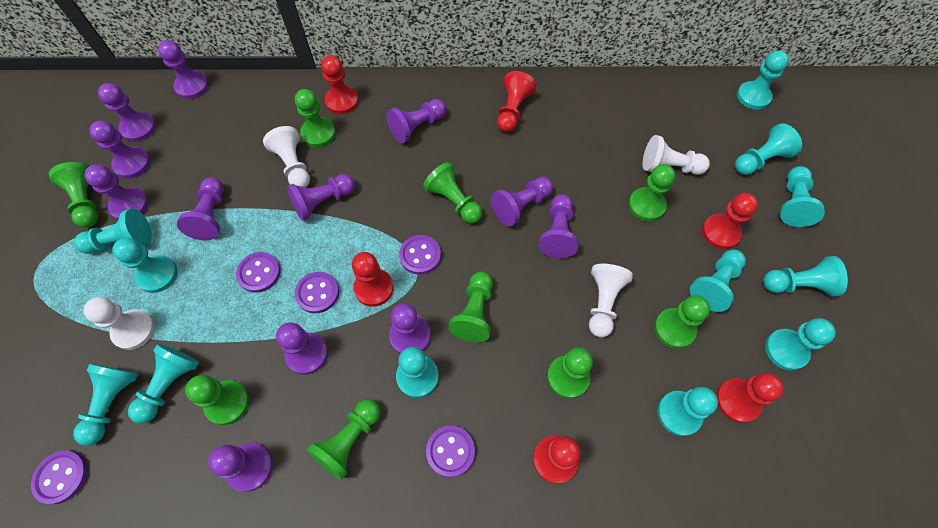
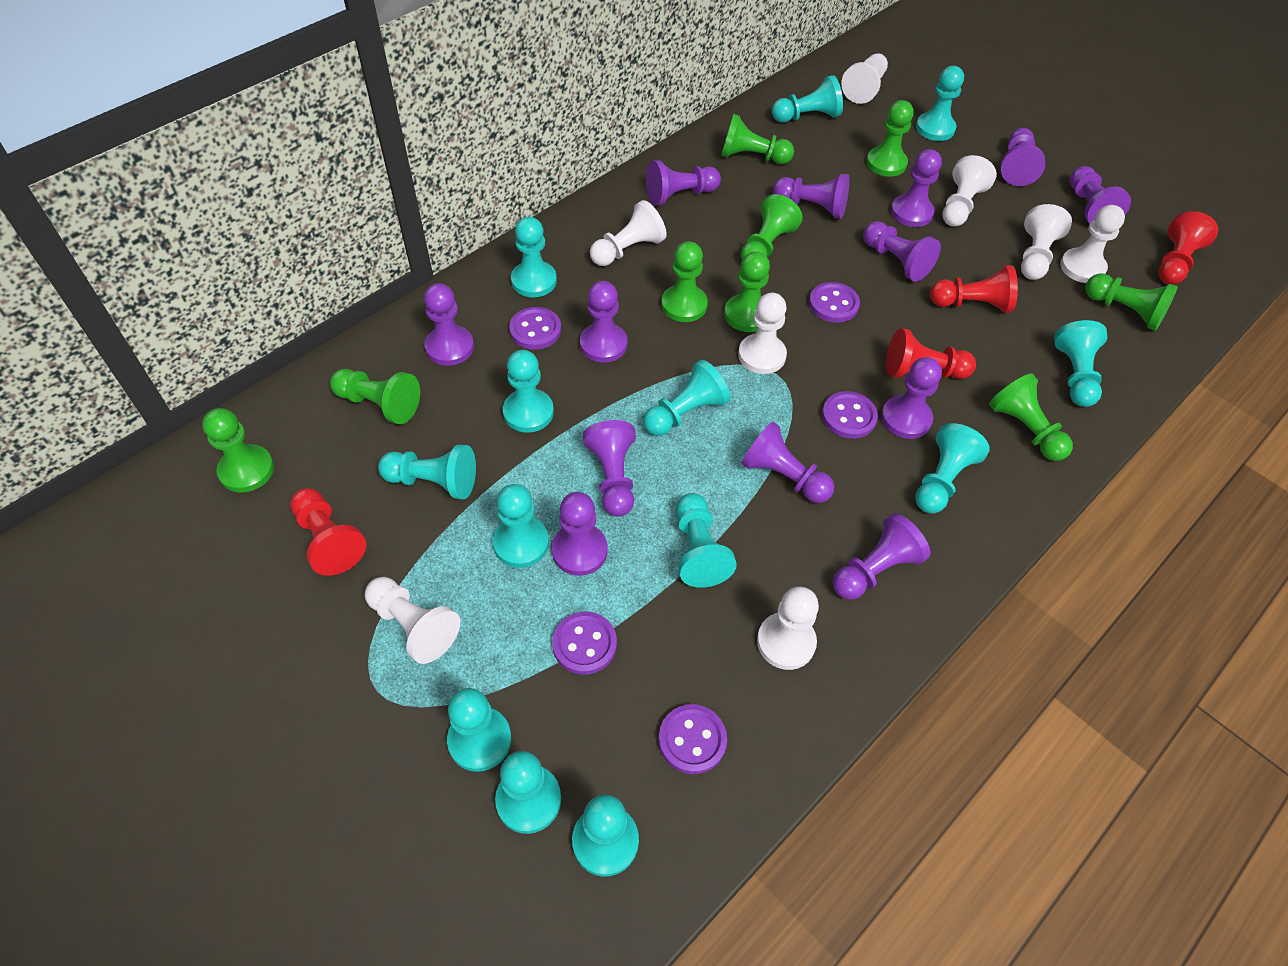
purple pawn: [84,164,148,220] [89,121,151,179] [98,83,156,142] [158,40,209,99] [177,177,224,240] [208,443,273,492] [276,322,328,375] [287,174,355,221] [386,99,446,143] [389,303,431,354] [491,177,553,226] [539,194,578,258] = 12 -> [424,283,474,366] [552,492,608,576] [580,281,627,363] [583,420,636,517] [646,160,721,205] [741,422,834,503] [773,174,850,219] [833,513,930,599] [863,221,941,282] [881,357,942,439] [891,149,942,227] [1001,128,1045,186] [1069,166,1131,224] = 13
red pawn: [321,55,359,114] [352,252,394,307] [497,71,537,132] [533,435,580,484] [702,193,758,249] [716,373,784,423] = 6 -> [290,488,366,576] [886,328,976,379] [930,265,1018,313] [1158,211,1218,285] = 4
turquoise pawn: [73,364,138,445] [74,208,152,254] [112,238,178,293] [128,344,199,423] [396,347,439,398] [657,387,718,436] [690,249,746,312] [735,123,802,175] [737,51,789,110] [763,256,848,296] [765,318,836,371] [780,166,825,227] = 12 -> [378,445,476,499] [447,688,511,772] [493,484,549,568] [495,751,561,834] [503,350,554,433] [511,217,557,297] [572,795,639,877] [643,360,730,436] [676,493,737,588] [772,75,843,123] [915,423,990,514] [916,66,964,141] [1054,320,1107,407] = 13
white pawn: [83,297,155,350] [263,126,310,187] [589,264,633,337] [642,135,710,175] = 4 -> [365,577,460,664] [590,200,667,266] [738,293,787,374] [757,587,819,670] [841,53,888,104] [942,155,997,227] [1021,204,1072,280] [1060,205,1125,283] = 8

